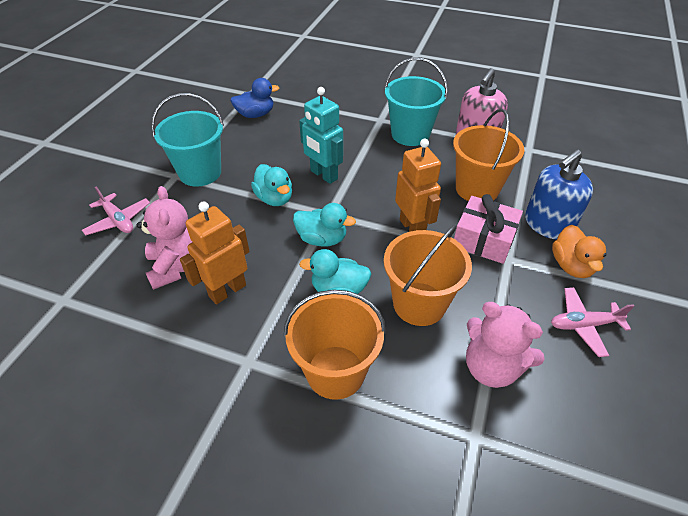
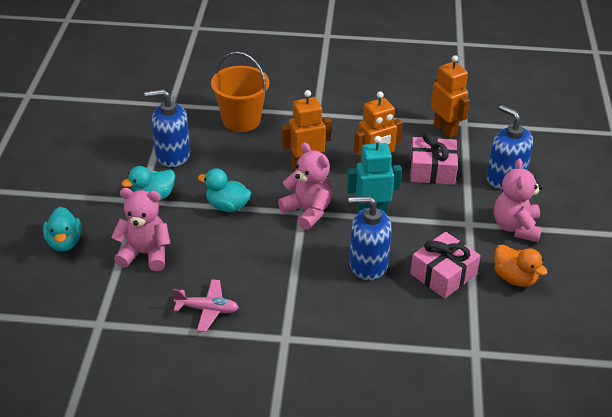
blue duck: [230,78,280,118] = 1 -> none = 0
blue soap dispenser: [525,149,593,240] = 1 -> [145,89,190,167] [348,196,392,280] [486,105,533,190] = 3
orange bucket: [284,290,386,400] [384,224,472,326] [453,109,525,201] = 3 -> [211,51,269,132] = 1
orange robot: [180,201,250,305] [395,138,441,232] = 2 -> [281,90,331,171] [354,91,403,162] [431,55,470,138] = 3
pink gift: [454,194,523,264] = 1 -> [410,133,458,185] [410,232,481,299] = 2
pink plane: [82,187,150,235] [551,287,634,357] = 2 -> [173,279,239,332] = 1
pink soap dispenser: [456,68,508,134] = 1 -> none = 0
pink teddy bear: [137,186,192,290] [466,302,545,388] = 2 -> [111,188,171,271] [278,142,332,230] [494,158,543,242] = 3
turquoise bucket: [152,93,224,186] [385,58,448,146] = 2 -> none = 0

